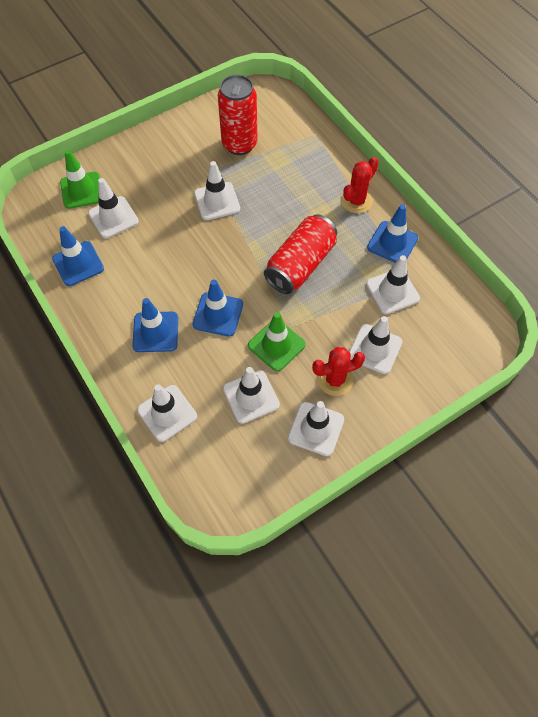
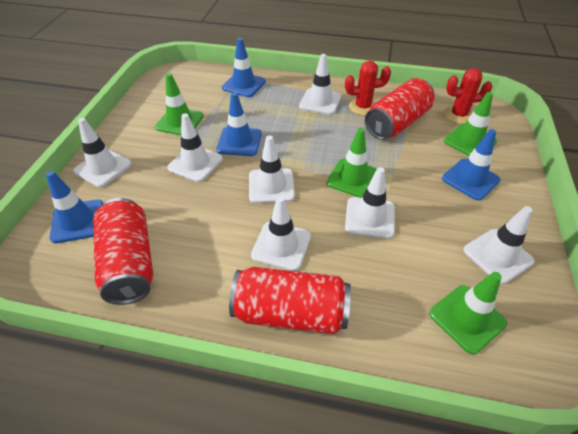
green traffic cone: [60,150,100,209] [248,312,306,371] = 2 -> [155,73,204,135] [327,128,377,198] [429,272,507,355] [444,92,497,156] = 4
red can: [218,75,258,155] [264,214,337,294] = 2 -> [93,198,153,305] [229,267,351,334] [365,78,434,140] = 3

